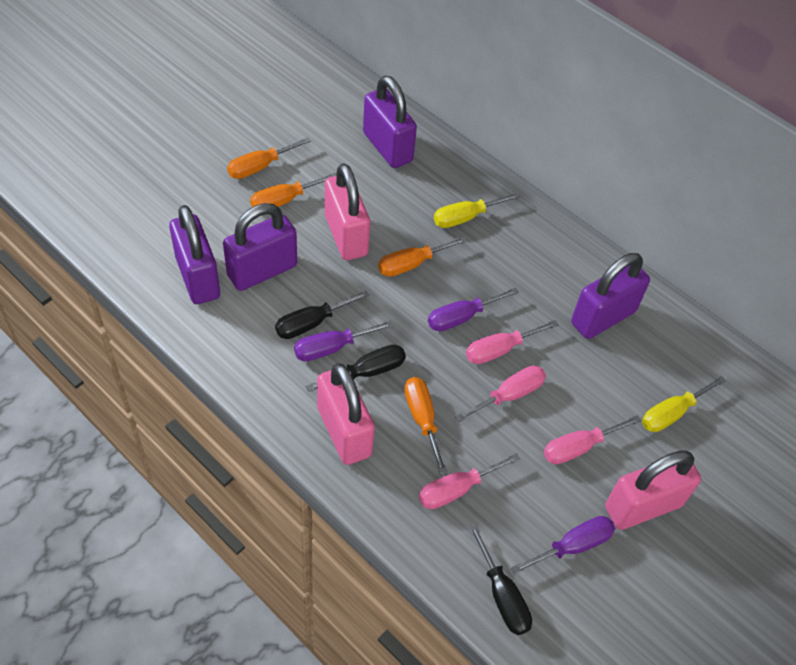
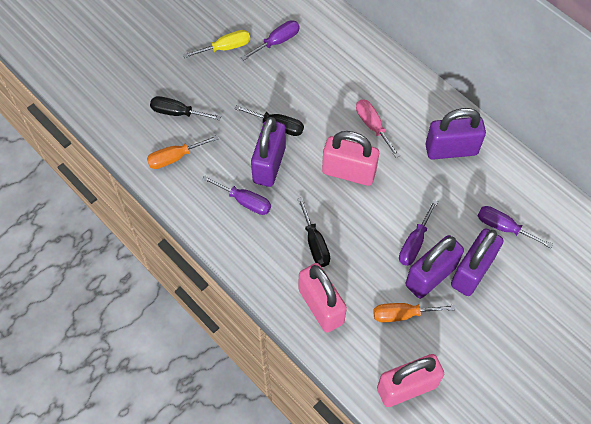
orange screwdriver: [227,137,311,179] [250,173,336,207] [378,236,467,277] [404,377,448,475] = 4 -> [147,135,219,169] [373,303,455,323] = 2
pink screwdriver: [419,453,520,509] [455,365,546,422] [466,320,558,364] [544,416,641,464] = 4 -> [356,99,400,158] = 1
purple screwdriver: [294,320,394,361] [428,288,519,331] [511,516,615,575] = 3 -> [202,175,271,215] [241,20,300,60] [399,199,438,266] [478,206,553,248] = 4
yellow screwdriver: [434,193,520,228] [642,376,726,432] = 2 -> [183,30,250,58] = 1

